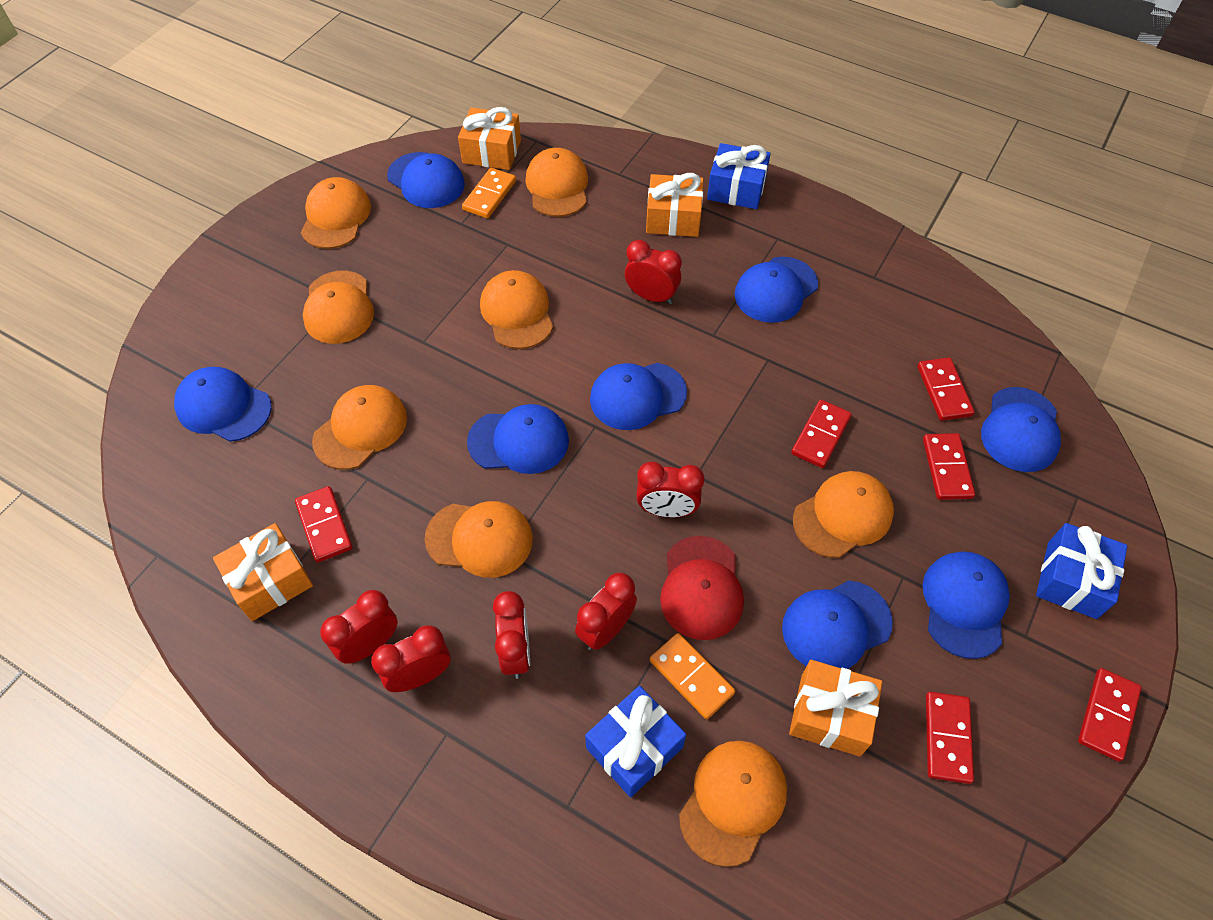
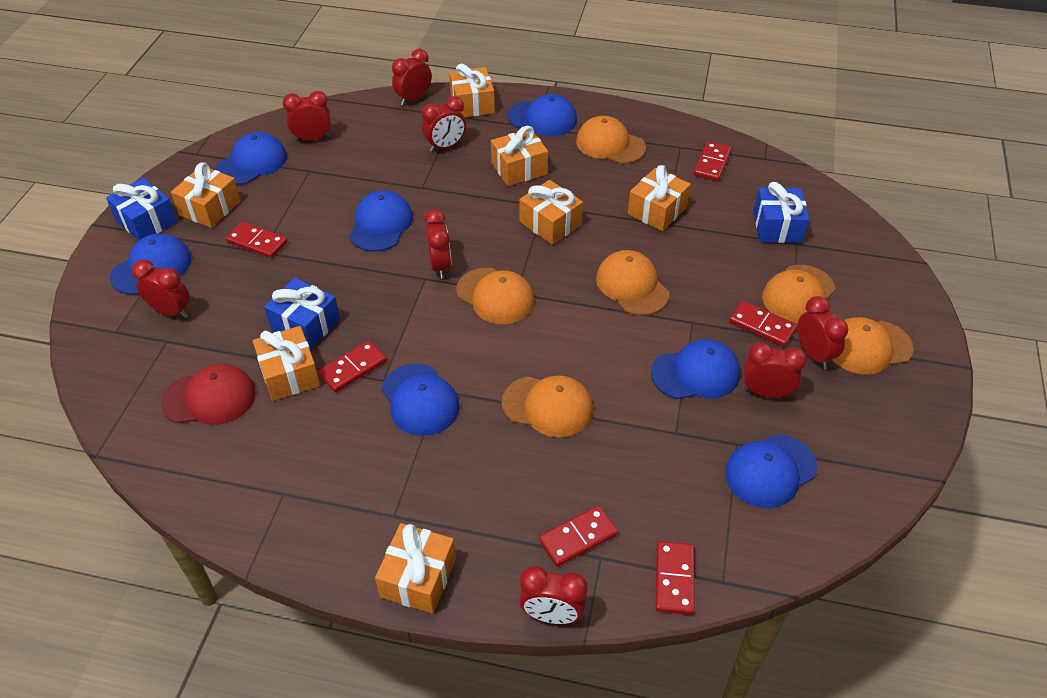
blue cap: [174,367,272,442] [387,152,465,208] [467,404,569,474] [590,363,687,430] [735,257,818,323] [782,580,893,669] [923,552,1010,659] [981,387,1061,472] = 8 -> [110,233,191,295] [216,132,287,185] [349,190,413,252] [382,363,460,436] [508,94,577,136] [651,339,740,399] [725,434,817,508] = 7
orange cap: [301,177,371,249] [303,271,374,344] [312,385,407,470] [425,501,533,578] [480,270,553,349] [525,148,588,217] [679,741,787,867] [793,471,894,558] = 8 -> [456,268,535,324] [502,375,593,437] [576,116,646,164] [596,250,669,316] [762,265,835,323] [832,317,914,375] = 6
orange domino: [462,168,516,218] [650,633,735,719] = 2 -> none = 0
orange gift: [213,523,313,621] [458,107,521,170] [646,173,704,237] [789,660,882,756] = 4 -> [171,162,241,228] [253,326,320,401] [375,523,456,614] [449,63,495,117] [491,126,548,186] [519,180,583,245] [628,165,691,231] = 7
red clock: [320,590,398,664] [371,626,451,692] [493,591,530,679] [575,573,637,650] [625,240,682,304] [636,462,705,517] = 6 -> [132,259,190,318] [283,91,331,141] [392,49,432,106] [422,96,466,152] [424,209,451,279] [519,566,588,624] [744,342,807,398] [798,296,848,369] = 8

